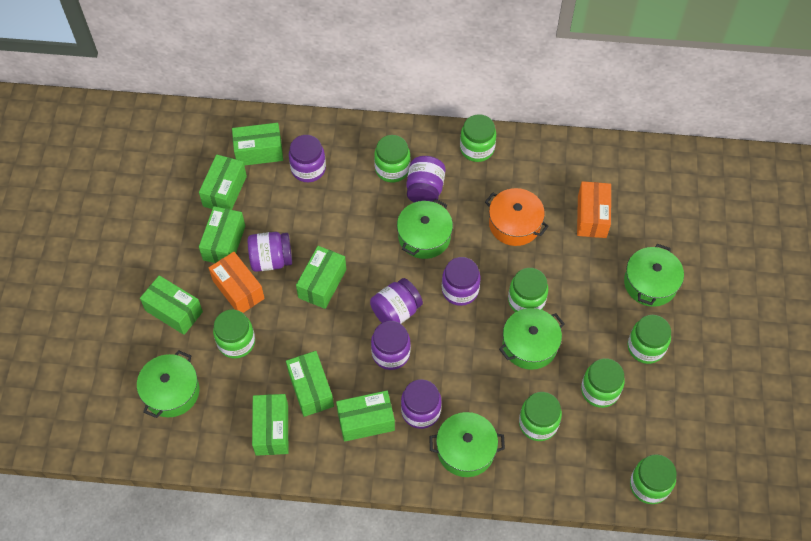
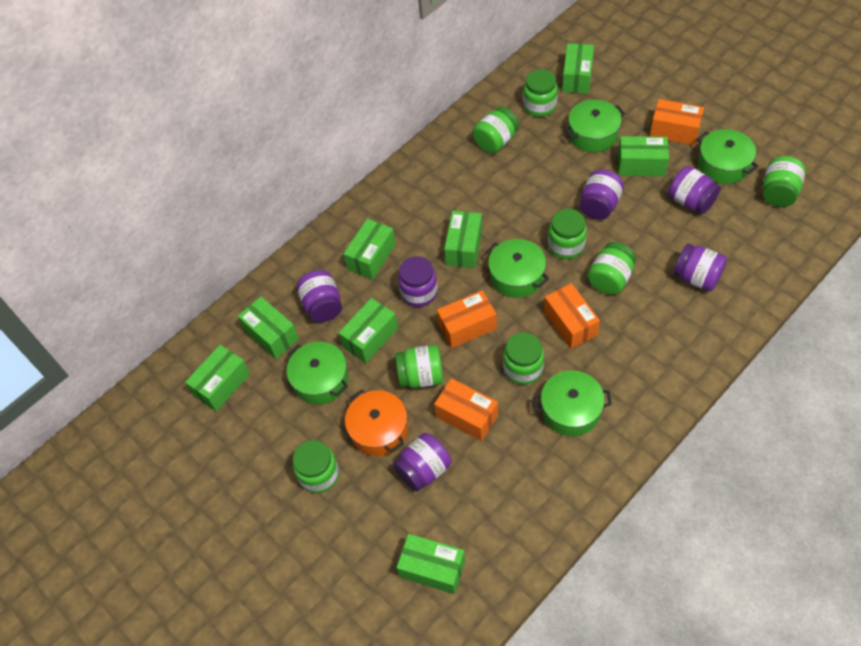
orange box: [209,252,265,313] [577,181,611,238] = 2 -> [434,378,498,441] [437,290,497,348] [544,283,600,349] [650,99,704,145] = 4
purple jar: [248,232,292,272] [289,135,326,182] [370,278,423,324] [371,321,411,370] [401,379,442,429] [406,156,446,203] [442,257,481,306] = 7 -> [297,270,342,322] [393,433,451,491] [398,256,438,307] [579,169,624,220] [668,166,721,214] [673,243,727,291] = 6

